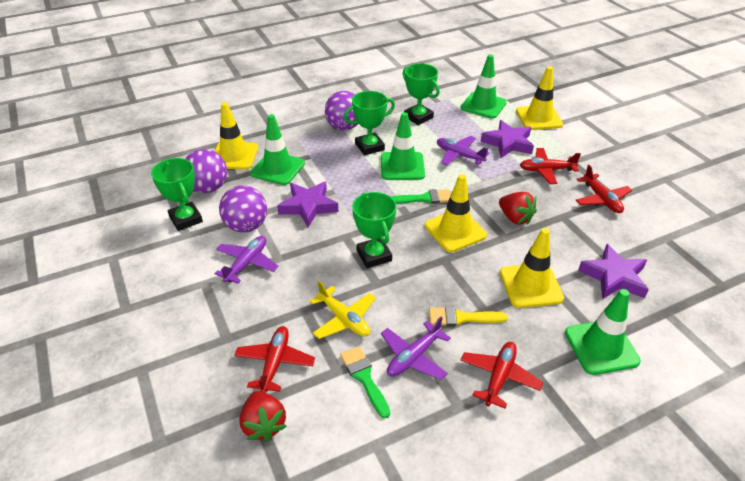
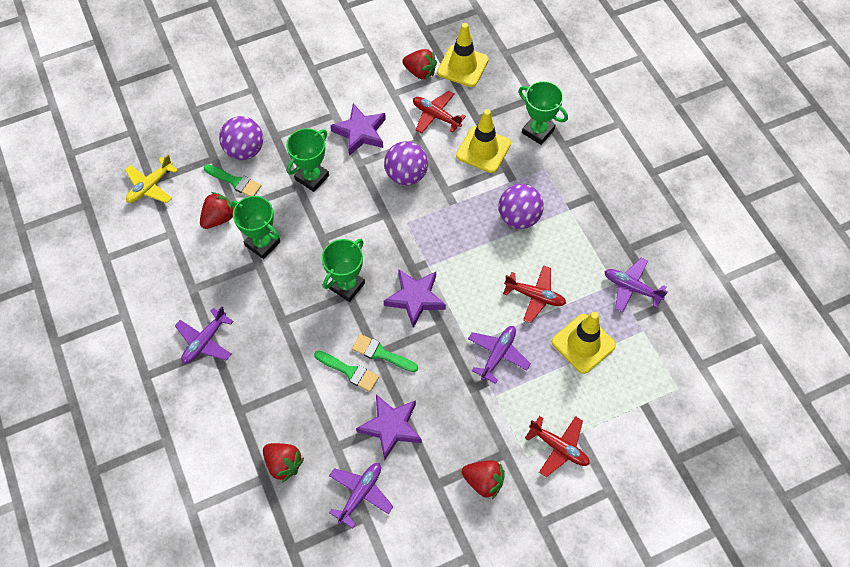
green brush: [340,346,390,418] [391,189,451,204] = 2 -> [204,164,261,196] [314,351,379,392] [352,334,418,372] = 3
green traffic cone: [250,114,305,185] [381,112,425,180] [460,54,507,119] [565,289,641,375] = 4 -> none = 0
purple plane: [214,236,279,284] [381,317,451,380] [437,136,490,166] = 3 -> [175,306,234,364] [329,463,394,528] [468,326,531,384] [605,258,668,312] = 4
red plane: [234,326,315,393] [461,342,543,409] [520,148,581,184] [576,165,632,213] = 4 -> [413,91,466,134] [503,265,566,323] [525,416,590,477] = 3
red strawberry: [239,391,287,442] [499,192,537,225] = 2 -> [200,192,234,229] [263,443,304,483] [402,49,437,79] [462,460,505,499] = 4
yellow brush: [429,307,508,326] = 1 -> none = 0
yellow traffic cone: [215,102,258,170] [425,174,487,252] [500,228,564,308] [516,66,563,130] = 4 -> [437,23,489,87] [456,109,511,173] [552,312,616,374] = 3

